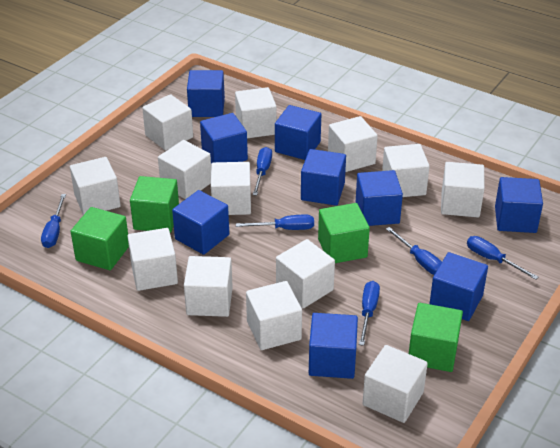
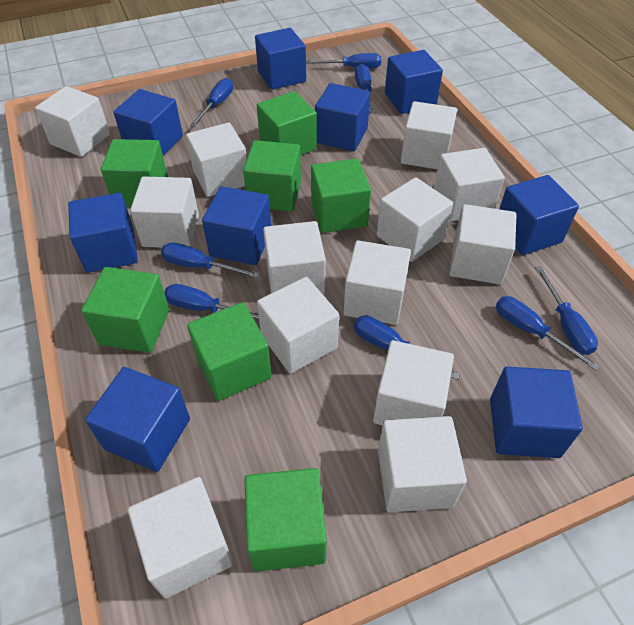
blue screwdriver: [41,194,66,248] [236,215,314,230] [253,147,272,196] [359,281,380,346] [386,227,442,275] [467,236,539,280] = 6 -> [161,243,260,278] [164,284,259,319] [190,78,233,127] [306,53,381,68] [354,316,460,380] [355,64,375,113] [496,296,600,370] [535,266,598,355] = 8
green cube: [71,207,129,270] [130,176,179,233] [318,203,370,263] [409,303,463,372] = 4 -> [81,267,169,353] [101,139,168,206] [187,302,272,401] [243,140,301,211] [244,468,327,572] [257,91,317,156] [311,158,371,233] = 7

